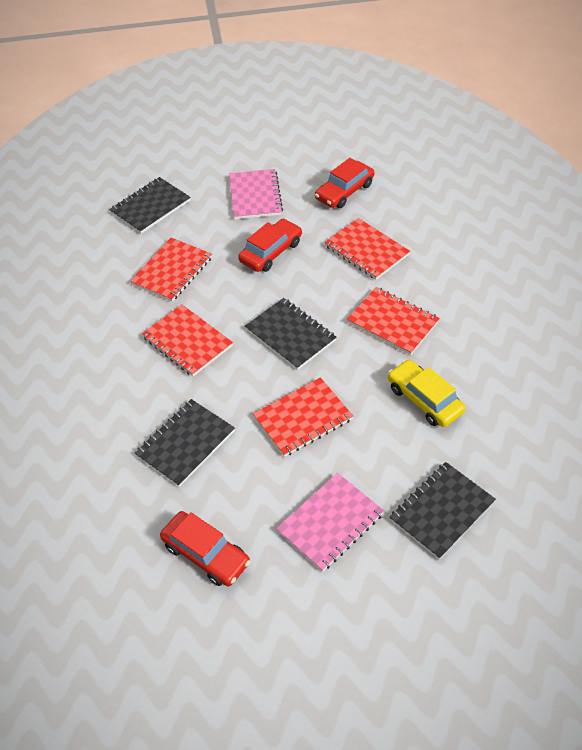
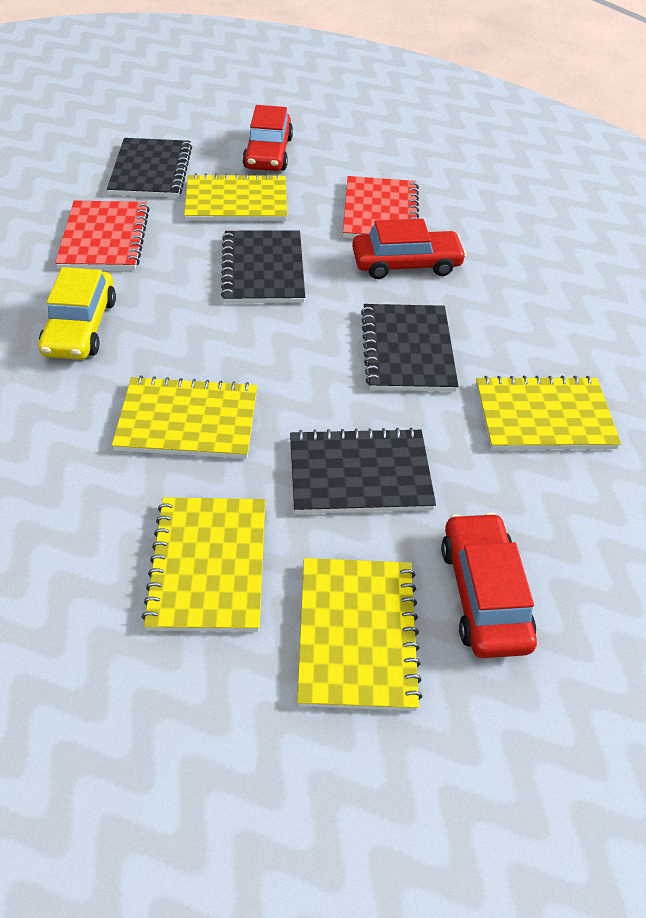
pink notebook: [229,169,283,219] [276,473,384,572] = 2 -> none = 0
red notebook: [130,238,212,302] [142,305,233,376] [253,377,353,457] [324,218,410,280] [347,287,440,355] = 5 -> [55,200,150,270] [343,176,419,238] = 2
yellow notebook: none = 0 -> [112,376,257,459] [142,497,266,632] [184,173,287,221] [297,558,423,711] [476,376,621,450] = 5

